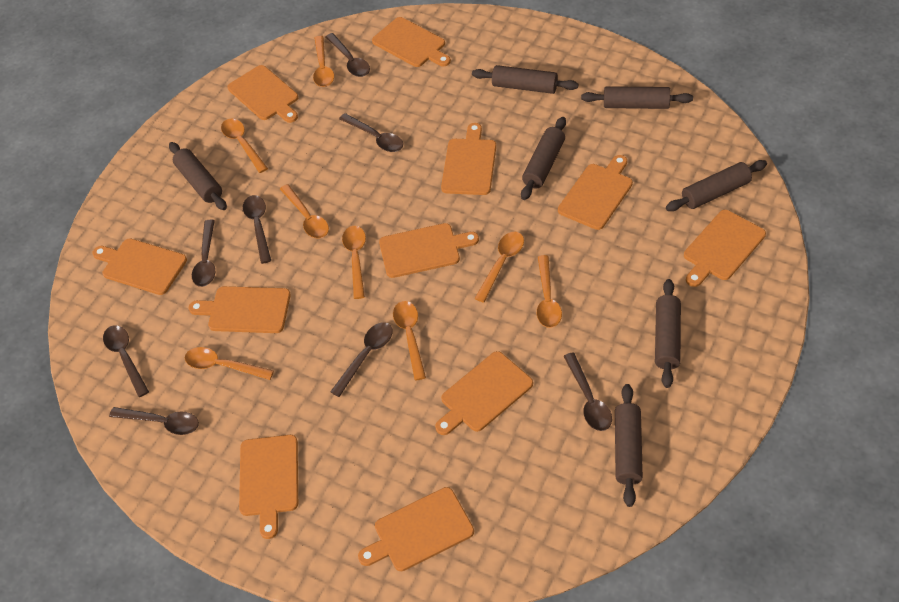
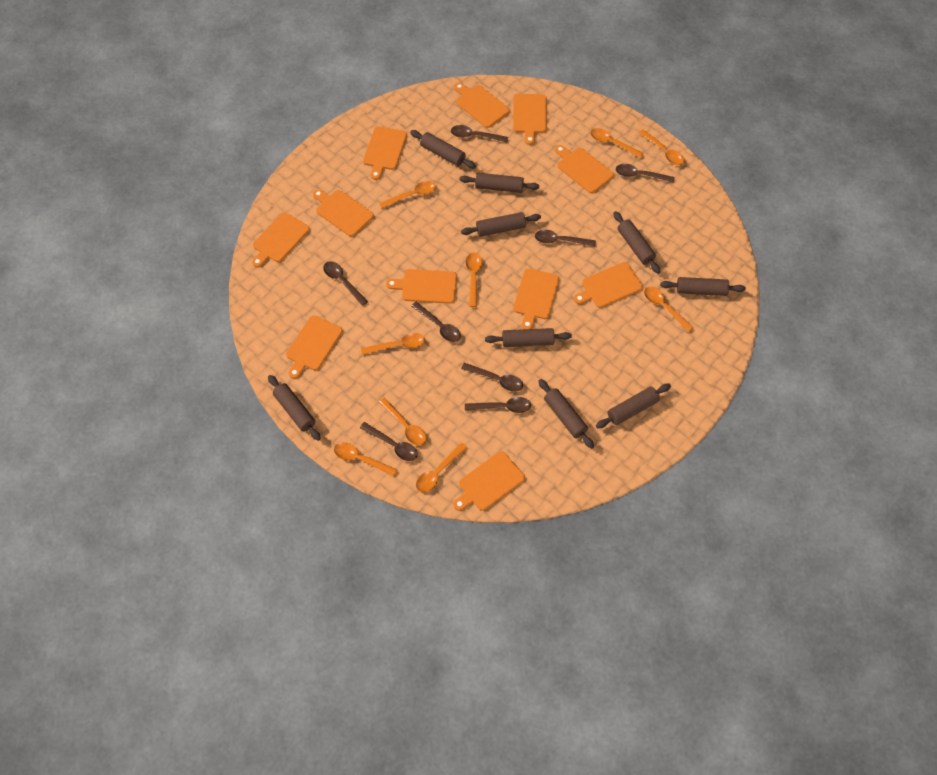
brown rolling pin: [169,142,227,210] [472,65,578,94] [521,117,566,200] [581,86,693,109] [615,384,643,507] [655,279,681,388] [666,160,767,211] = 7 -> [268,375,321,441] [410,130,476,169] [460,173,540,193] [461,212,541,237] [485,328,572,347] [539,379,594,449] [596,384,671,428] [613,211,661,274] [660,277,746,296] = 9
orange spoon: [185,347,274,380] [221,119,268,173] [280,184,329,238] [313,36,334,87] [342,226,366,299] [393,301,426,380] [474,232,524,303] [537,255,562,328] = 8 -> [334,442,397,477] [361,333,425,355] [379,181,436,209] [379,398,426,445] [416,443,467,492] [465,253,482,307] [590,128,644,158] [639,129,685,165] [644,287,694,332] = 9

